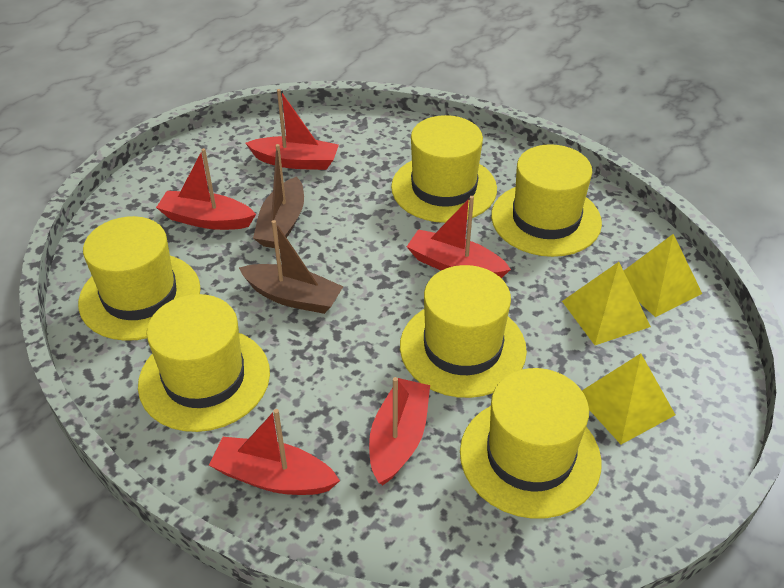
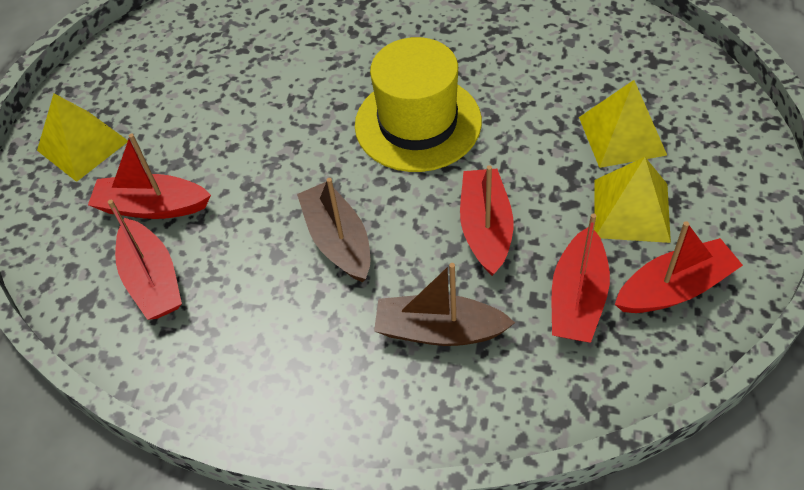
yellow hat: [78,216,201,341] [138,294,270,432] [391,115,497,223] [400,265,527,398] [460,368,602,519] [491,144,602,257] = 6 -> [355,37,482,172] = 1

